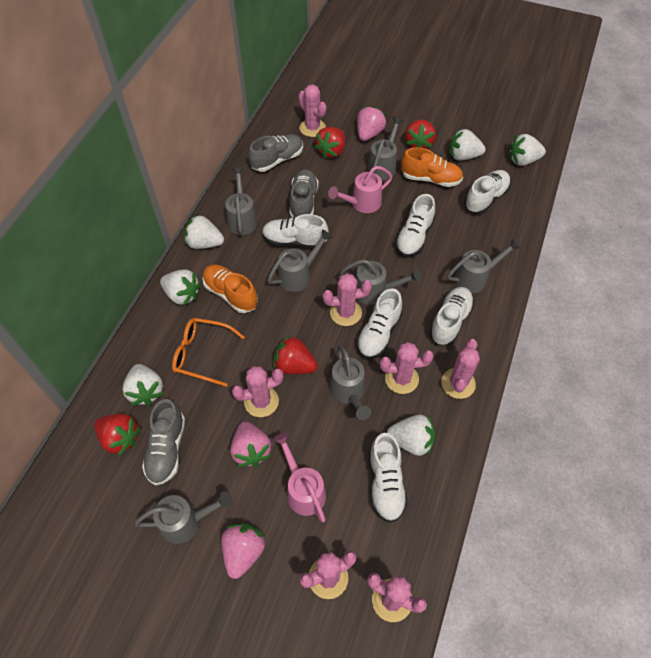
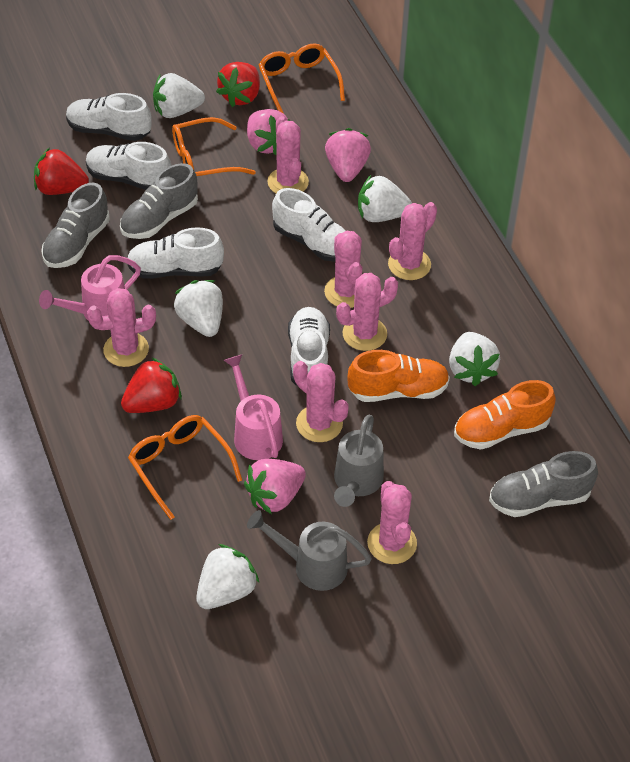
grey watering can: [134,491,233,544] [225,167,258,235] [268,229,333,292] [330,346,371,420] [340,259,421,305] [368,117,404,180] [447,238,521,293] = 7 -> [247,510,372,591] [334,415,384,507] = 2
orange glasses: [172,318,244,387] = 1 -> [128,415,242,520] [172,117,256,176] [258,44,345,114] = 3
red strawberry: [94,414,141,456] [273,335,318,374] [315,127,345,158] [405,119,436,149] = 4 -> [34,148,89,195] [121,358,182,413] [216,62,260,107] = 3
white shoe: [262,214,329,249] [356,288,402,359] [369,433,408,523] [395,194,435,257] [429,287,474,345] [464,170,511,214] = 6 -> [66,93,152,141] [86,142,172,190] [127,227,224,279] [272,188,346,261] [288,307,330,386] = 5
white strawberry: [123,364,164,405] [160,270,201,306] [184,215,224,249] [387,415,435,456] [449,129,486,161] [510,134,546,166] = 6 -> [153,73,205,118] [174,280,223,337] [196,544,259,609] [358,175,412,222] [449,332,500,386] = 5

